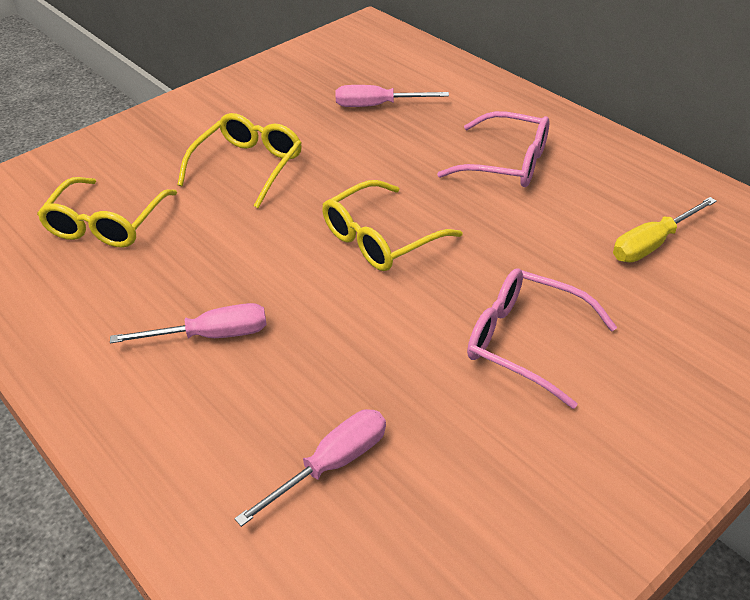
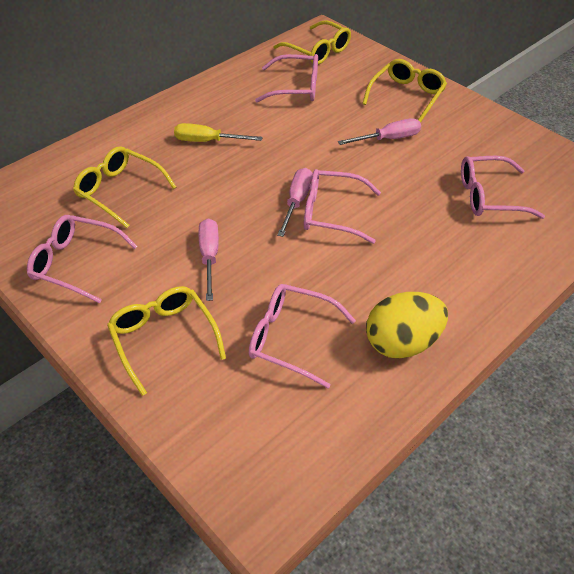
pink glasses: [437,111,549,187] [467,268,617,409] = 2 -> [27,215,138,304] [249,284,356,388] [255,54,318,103] [304,169,381,244] [461,156,545,219] = 5
yellow egg: none = 0 -> [366,292,448,359] = 1
yellow glasses: [37,177,177,248] [177,113,302,208] [322,180,462,271] = 3 -> [73,146,176,228] [107,286,226,396] [273,20,351,65] [362,59,447,123] = 4

